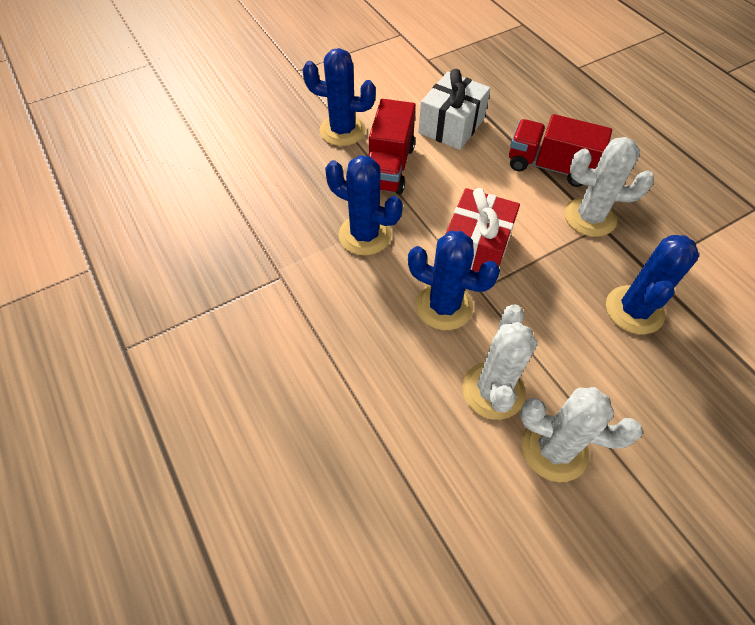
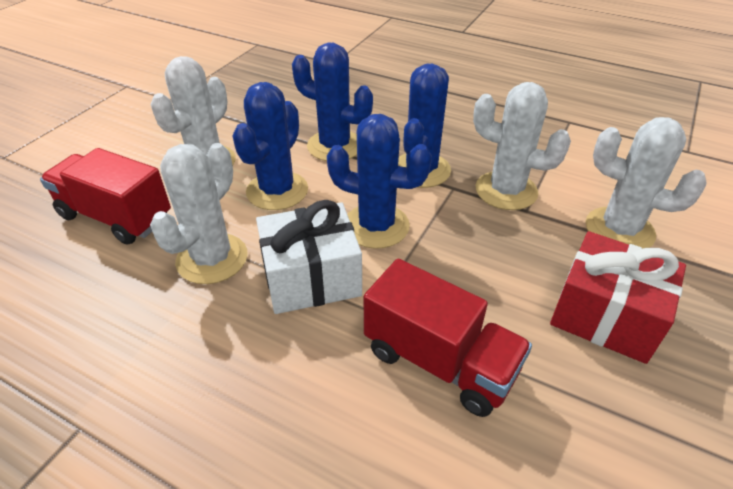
white cactus: [462,305,537,420] [520,387,643,482] [564,137,654,237] = 3 -> [150,56,236,166] [150,143,248,284] [473,82,571,210] [586,117,707,249] = 4

